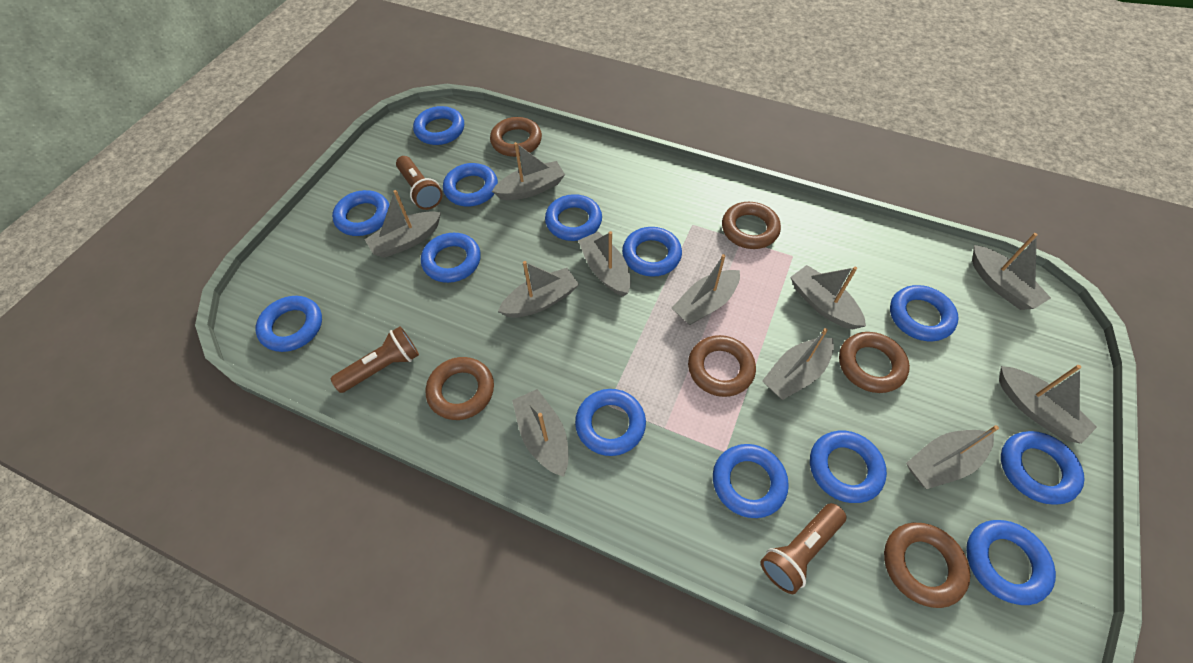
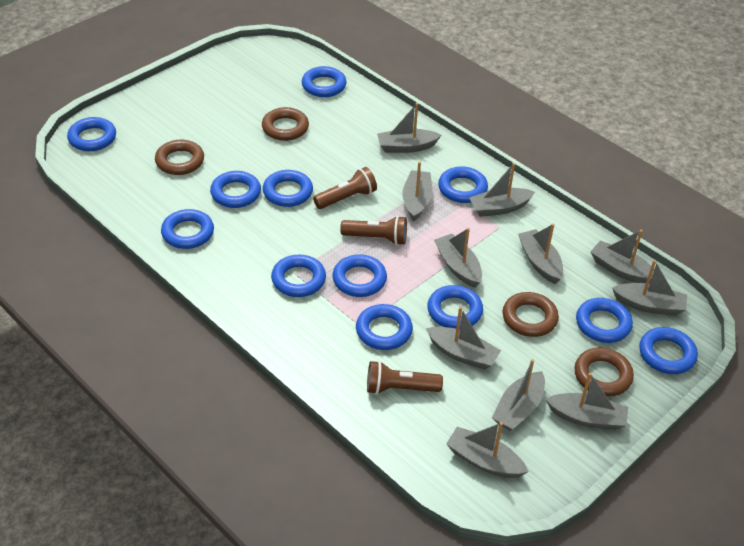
blue ring: [255,296,322,352] [332,190,389,236] [413,106,464,145] [421,233,481,283] [443,163,498,207] [545,194,602,241] [575,389,646,456] [622,227,682,277] [713,444,789,518] [810,431,887,503] [890,285,959,341] [966,520,1056,605] [1001,431,1085,505] = 13 -> [67,117,116,151] [161,209,214,249] [210,171,261,208] [263,170,313,207] [271,255,326,297] [302,66,347,97] [333,255,387,297] [356,304,413,350] [427,285,483,329] [438,166,488,203] [576,298,633,343] [639,327,698,374] = 12
brown ring: [426,357,494,420] [490,117,542,157] [688,335,756,397] [722,202,781,249] [839,332,910,393] [884,523,970,608] = 6 -> [155,140,204,175] [262,107,309,141] [502,292,559,337] [574,348,634,397] = 4

